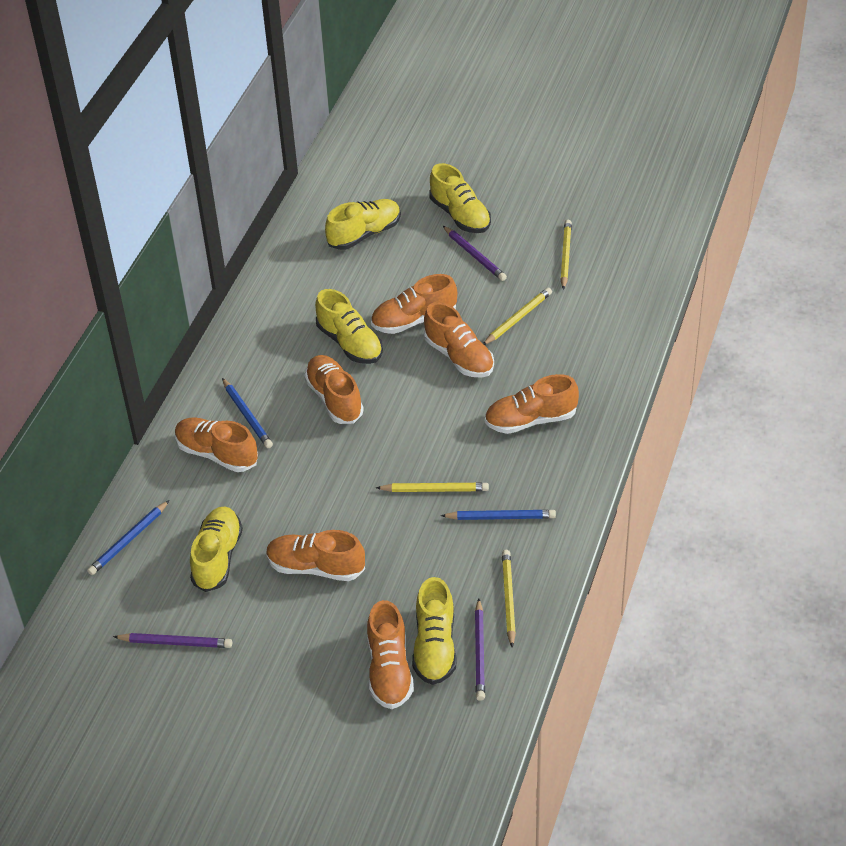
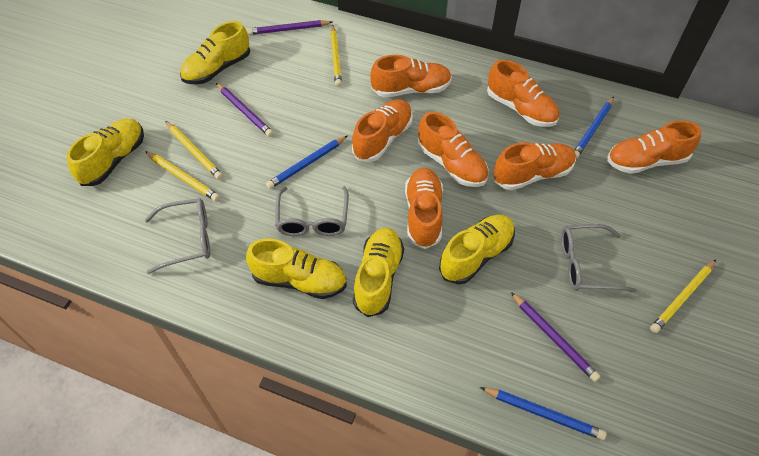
grey glasses: none = 0 -> [145,198,210,274] [275,186,349,236] [561,224,637,293] = 3

